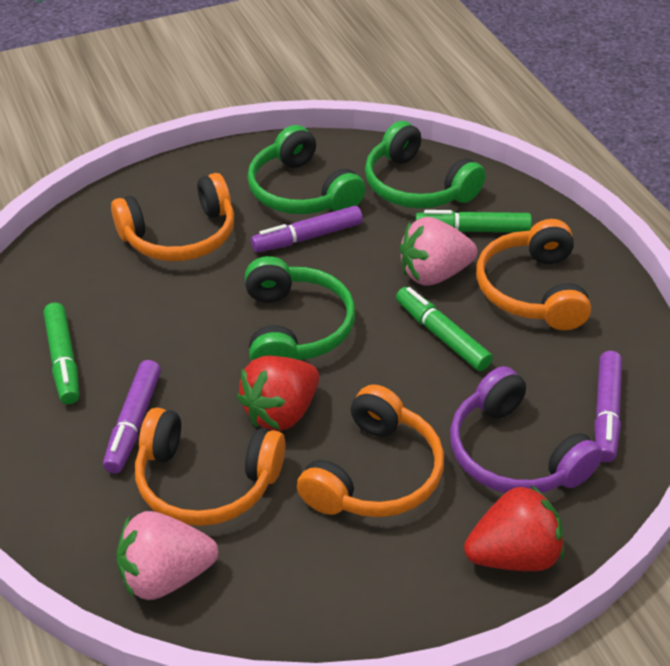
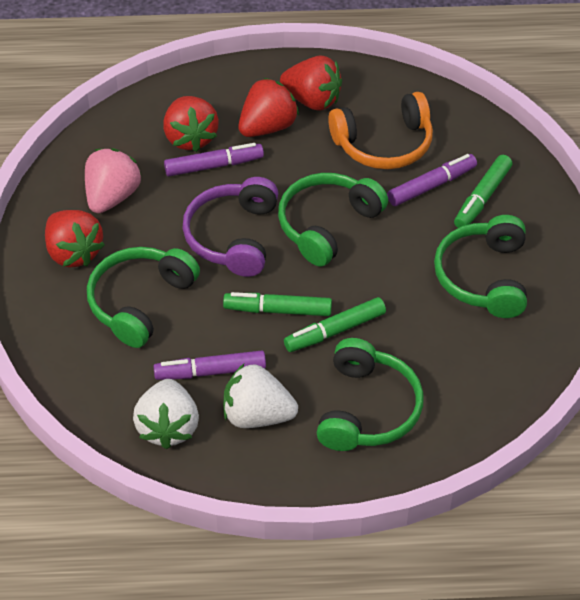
green headphones: [245,256,355,361] [247,125,365,214] [365,121,486,208] = 3 -> [87,247,200,348] [278,173,388,266] [317,338,423,451] [434,215,527,318] = 4
orange headphones: [111,173,234,261] [135,407,285,526] [297,384,444,517] [476,219,591,330] = 4 -> [328,92,433,169] = 1
pink strawberry: [116,511,218,600] [400,217,478,285] = 2 -> [85,148,141,213] = 1
red strawberry: [237,356,319,431] [464,485,564,571] = 2 -> [45,210,105,267] [163,96,219,152] [238,78,299,137] [280,55,342,111] = 4
white strawberry: none = 0 -> [133,379,199,449] [223,364,298,428] = 2

